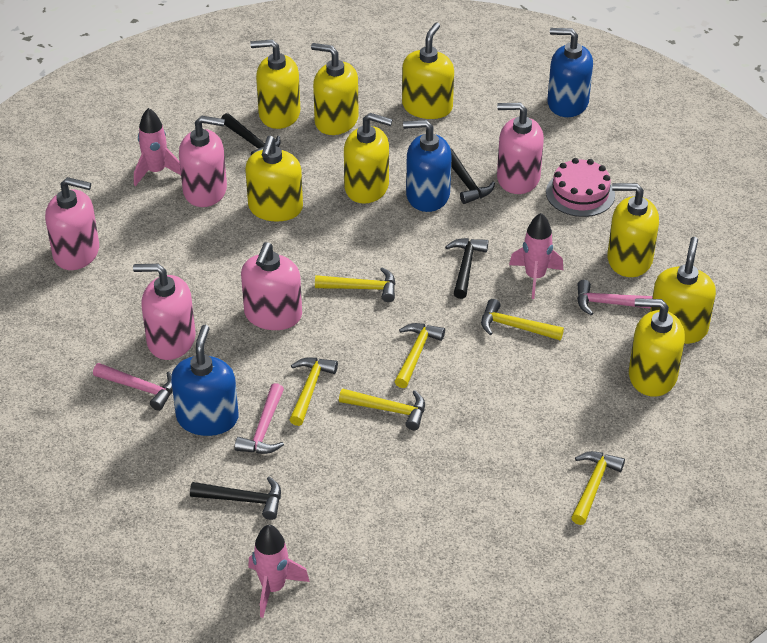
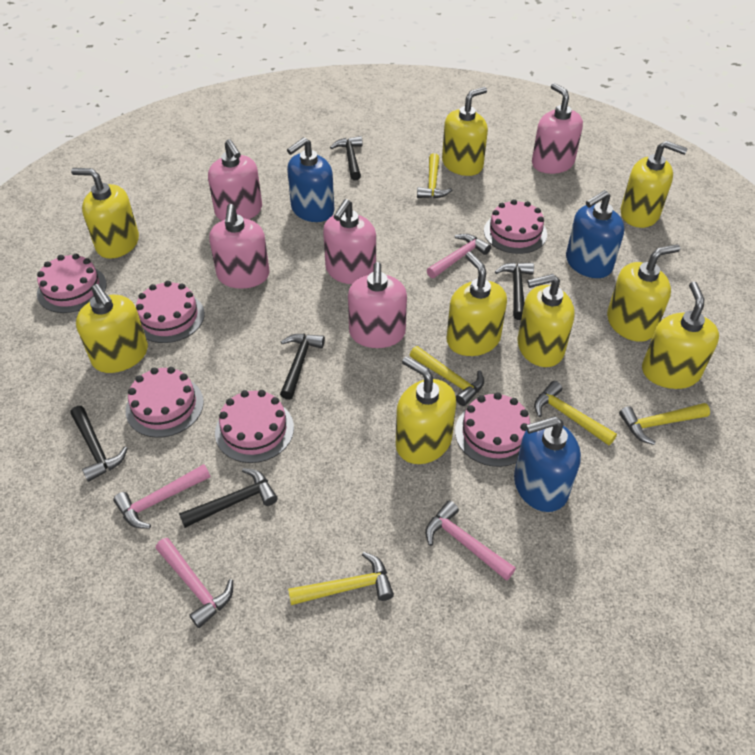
black hammer: [190,476,281,520] [221,113,281,155] [445,238,488,299] [450,148,495,204] = 4 -> [71,406,128,482] [179,468,278,528] [280,334,325,400] [330,136,363,181] [495,262,534,320] = 5
pink cake: [546,158,615,217] = 1 -> [37,254,107,313] [126,367,204,438] [136,281,205,343] [215,390,294,463] [455,392,531,467] [484,199,547,254] = 6
pink hammer: [93,363,173,411] [235,383,284,454] [577,280,653,316] = 3 -> [113,464,210,528] [156,538,233,628] [426,501,516,581] [427,234,491,278] = 4
pink rocket: [134,108,181,186] [248,525,310,618] [509,213,563,299] = 3 -> none = 0
yellow hammer: [289,358,338,426] [315,267,395,302] [339,388,425,430] [394,323,445,388] [481,299,564,340] [571,451,625,525] = 6 -> [288,552,394,605] [410,346,484,406] [417,153,452,198] [534,381,617,445] [619,403,710,445] = 5
yellow soap dispenser: [245,136,303,222] [250,39,300,129] [311,43,359,135] [344,113,392,204] [402,23,454,119] [607,183,659,277] [629,298,685,397] [650,237,716,344] = 8 -> [71,168,139,259] [76,284,148,373] [396,356,456,464] [442,87,488,176] [447,252,507,356] [517,274,575,367] [607,244,680,342] [621,141,688,228] [642,282,719,389] = 9

